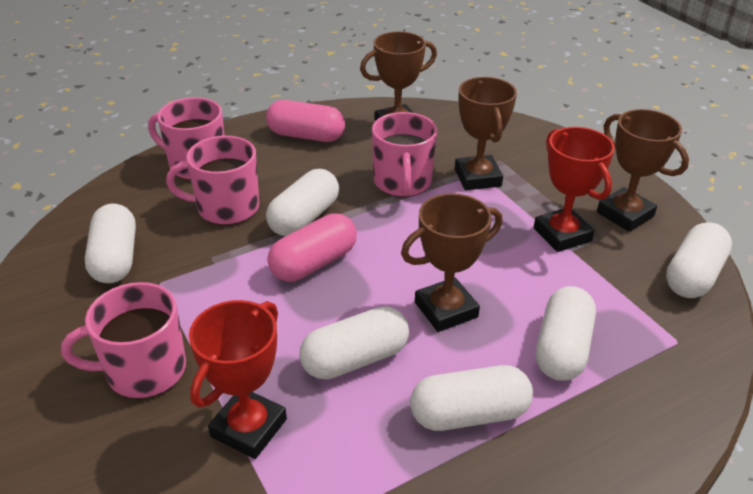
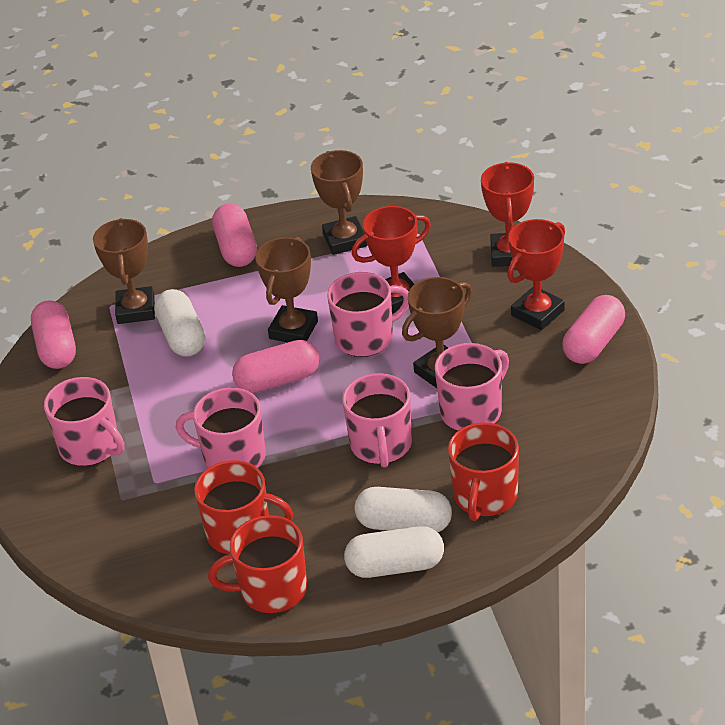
pink capsule: [266,100,345,142] [267,213,357,282] = 2 -> [31,300,76,369] [212,203,257,267] [232,340,320,393] [562,295,625,364] = 4
pink mug: [61,282,186,398] [148,97,225,180] [166,136,259,225] [372,112,437,197] = 4 -> [44,377,125,466] [176,387,266,468] [327,272,409,357] [342,373,412,468] [435,343,509,431] = 5
red mug: none = 0 -> [194,461,293,554] [208,515,307,613] [448,423,519,521] = 3
red trophy: [189,300,287,459] [534,127,615,252] = 2 -> [352,206,431,314] [481,162,534,267] [507,219,565,330] = 3
white capsule: [85,204,136,283] [266,169,339,236] [299,306,409,380] [410,365,533,431] [536,286,596,381] [666,222,732,298] = 6 -> [154,289,205,356] [344,526,444,578] [355,487,452,532] = 3

